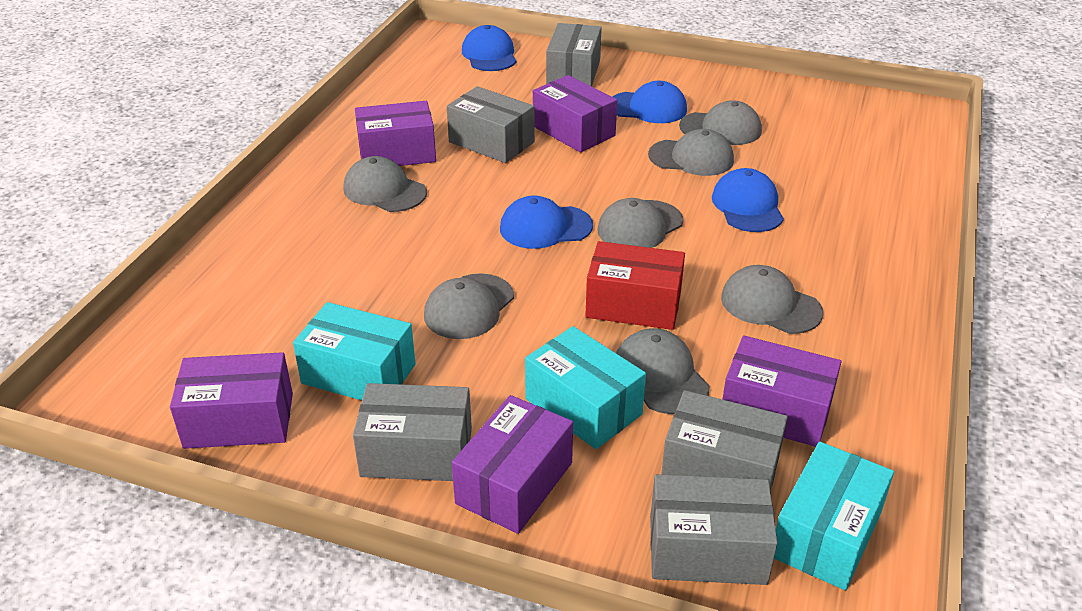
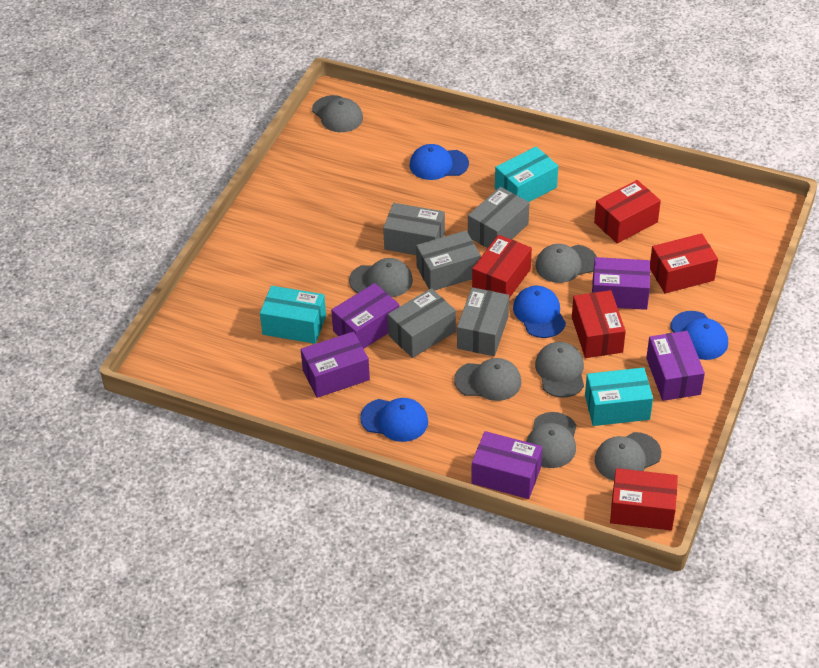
red box: [585,241,685,330] = 1 -> [472,235,532,298] [572,290,626,358] [594,180,661,243] [610,468,678,530] [650,233,718,293] = 5

